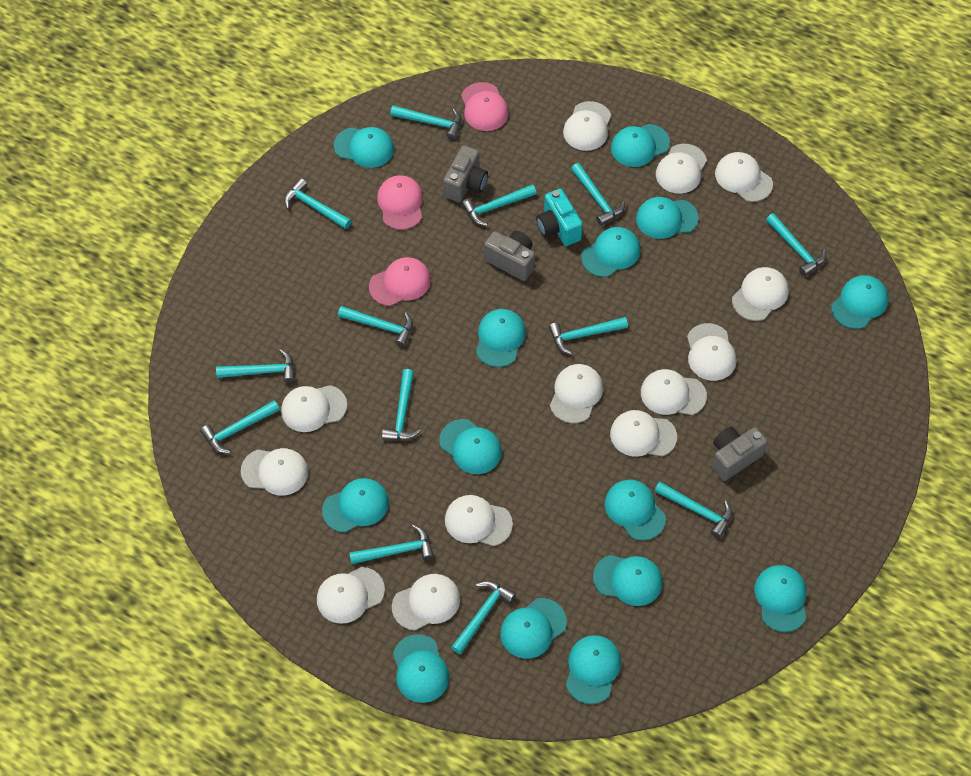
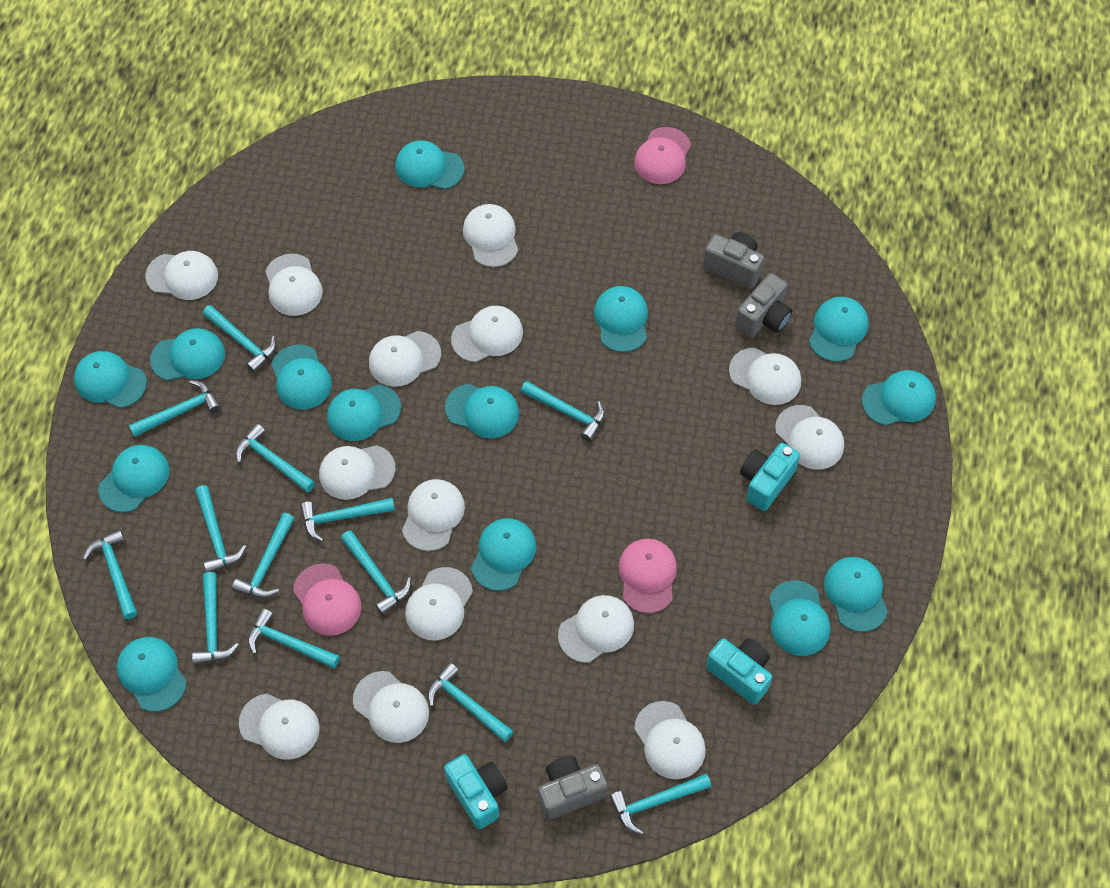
turquoise camera: [536,189,583,246] = 1 -> [444,754,508,829] [706,638,772,705] [740,443,800,511] = 3
white cap: [241,448,308,496] [281,385,347,432] [317,567,385,624] [392,574,460,631] [445,495,513,546] [550,364,603,423] [563,101,611,151] [610,410,677,457] [641,369,707,415] [656,144,707,194] [687,323,737,381] [715,152,773,202] [732,267,789,321] = 13 -> [145,251,218,300] [239,693,320,760] [265,254,323,316] [319,445,396,500] [353,671,429,743] [369,331,441,387] [402,479,465,551] [405,567,473,641] [451,306,523,362] [463,204,518,267] [558,595,634,663] [634,701,706,779] [729,348,801,405] [775,405,844,470] = 14

